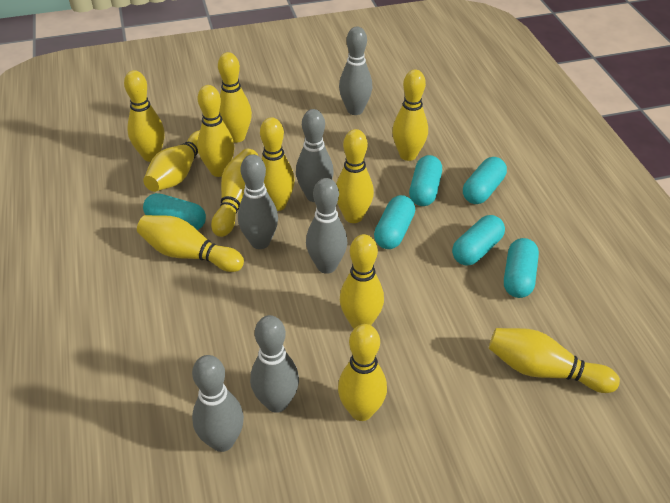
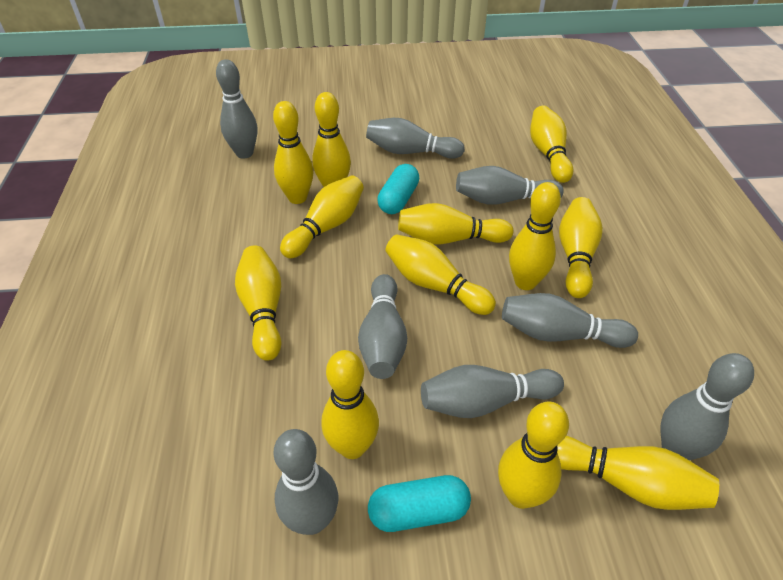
grey bowling pin: [192,355,244,452] [238,154,278,249] [250,315,299,413] [296,109,334,202] [306,178,347,274] [339,27,373,115] = 6 -> [216,59,257,159] [274,429,339,535] [358,274,407,379] [366,118,465,159] [421,365,564,418] [456,166,564,205] [502,293,638,348] [661,353,754,460] = 8
turquoise capsule: [143,193,206,230] [374,195,415,249] [409,155,442,206] [452,215,505,266] [463,157,507,204] [504,238,539,298] = 6 -> [368,475,471,532] [377,164,419,214] = 2

